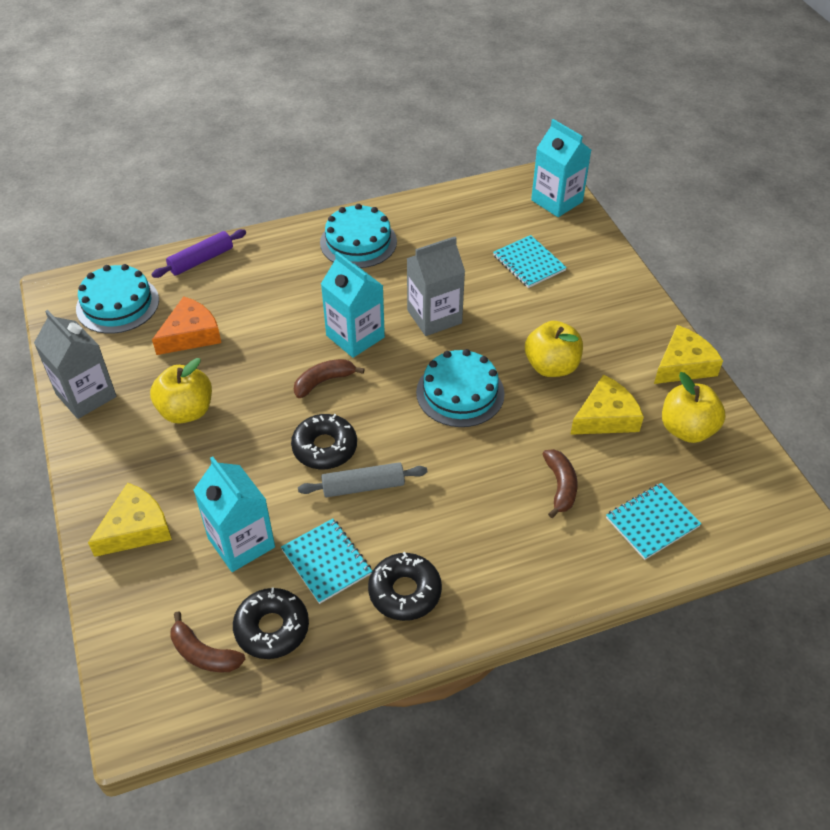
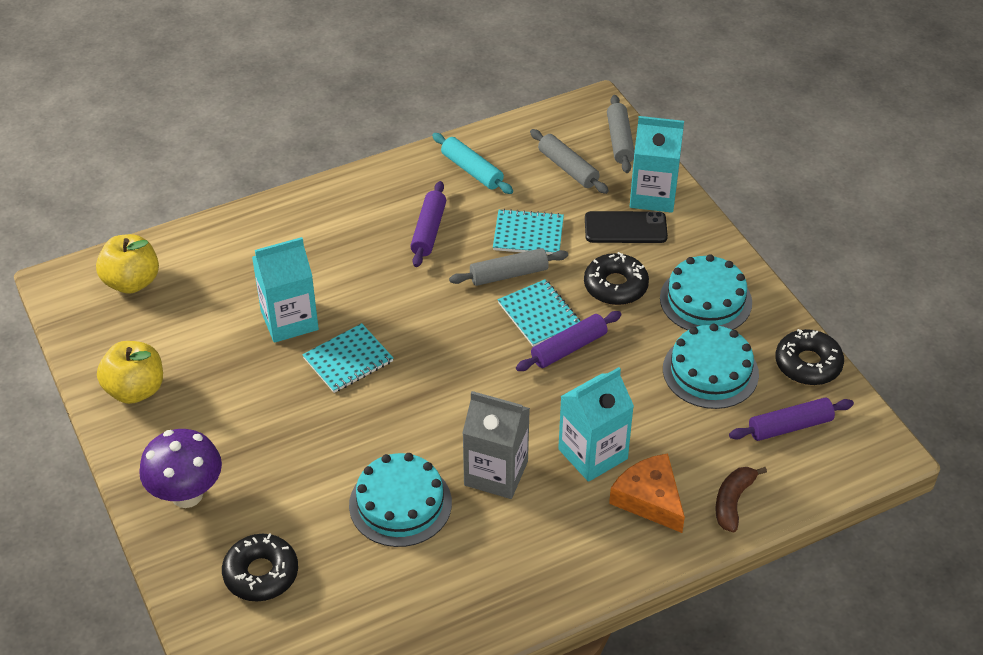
black phone: none = 0 -> [585,211,668,243] = 1
brown banana: [170,611,245,672] [294,359,364,398] [543,449,578,518] = 3 -> [715,467,767,532] = 1
grey carton: [34,310,117,419] [407,236,465,336] = 2 -> [462,391,530,499] = 1
grey rolling pin: [298,462,427,497] = 1 -> [449,248,568,286] [530,129,609,194] [607,95,635,173] = 3
purple mushroom: none = 0 -> [139,429,222,508] = 1
purple rolling pin: [151,229,246,278] = 1 -> [410,181,446,267] [516,311,622,371] [729,398,854,441] = 3
turquoise rolling pin: none = 0 -> [432,133,513,194] = 1
yellow apple: [150,358,212,423] [525,321,583,377] [662,372,726,443] = 3 -> [96,234,159,294] [97,341,163,404] = 2
yellow cheese: [88,483,172,557] [570,374,644,435] [654,325,723,384] = 3 -> none = 0

